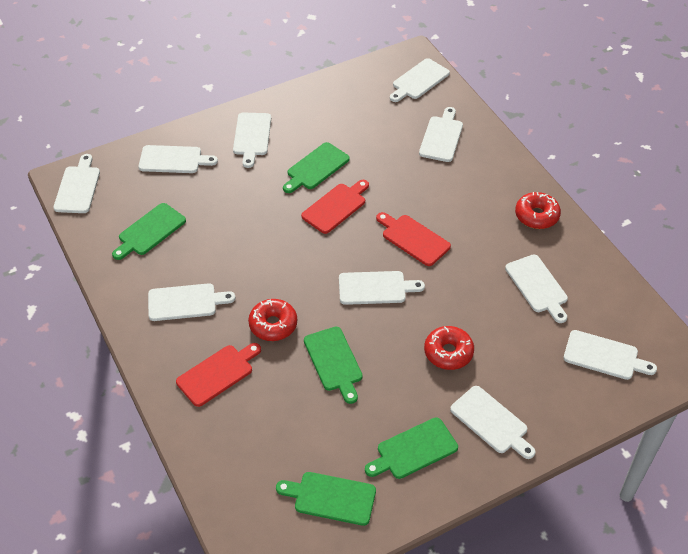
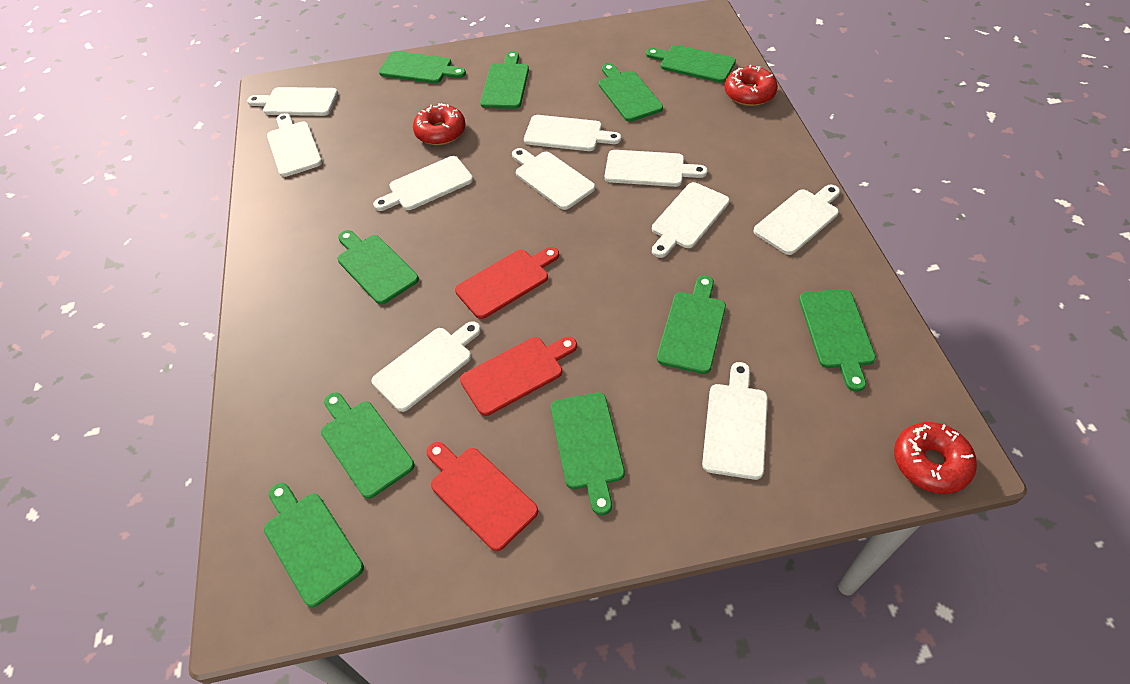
green cutting board: [112,203,186,260] [276,472,376,526] [283,142,350,193] [304,327,363,404] [365,417,458,479] = 5 -> [264,483,364,607] [321,392,415,499] [337,230,419,304] [379,51,466,83] [480,51,529,109] [551,392,625,515] [599,63,663,122] [646,45,736,83] [657,275,726,374] [799,289,876,392] = 10

